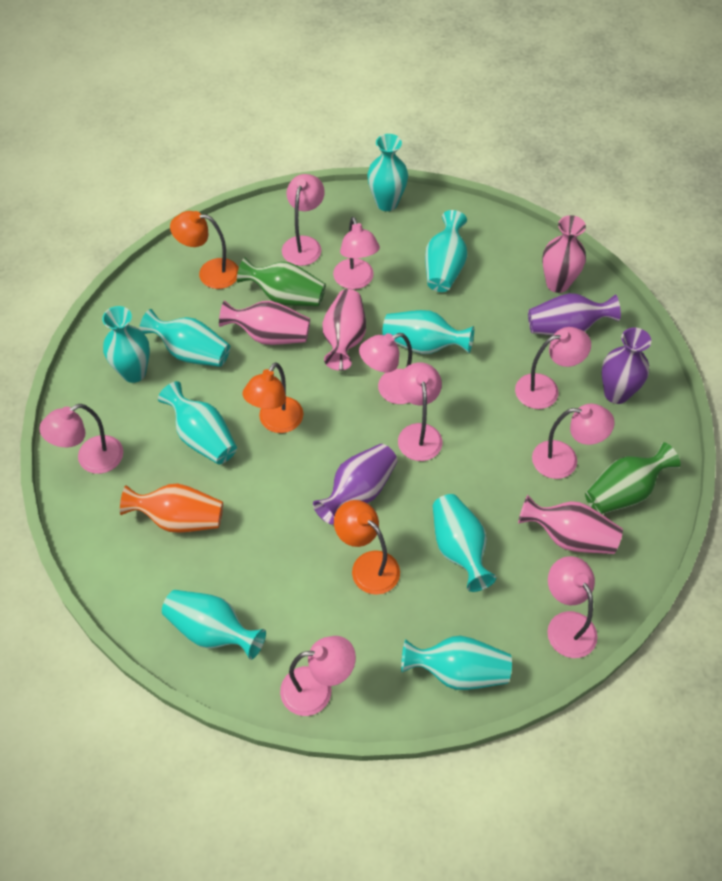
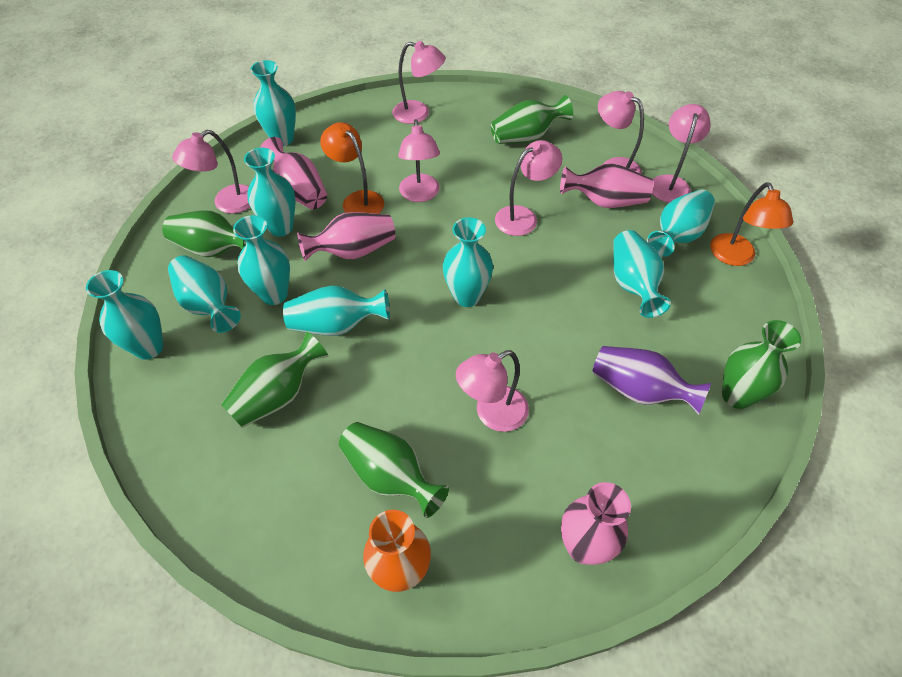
green vase: [237,257,326,306] [585,442,681,514] = 2 -> [162,210,246,257] [221,332,328,428] [339,422,449,518] [491,95,573,144] [722,320,801,409] = 5
orange lamp: [170,211,239,289] [243,362,303,433] [334,500,400,595] = 3 -> [320,122,384,214] [710,182,793,266] = 2
pink lamp: [39,404,123,474] [280,636,356,716] [282,174,325,266] [333,217,380,289] [359,333,412,404] [398,362,442,461] [515,327,591,409] [532,404,615,479] [547,556,598,658] = 9 -> [172,130,250,213] [392,41,446,124] [398,119,440,202] [456,350,529,432] [495,140,563,236] [598,91,644,174] [652,104,711,203] = 7
purple vase: [313,444,397,525] [528,293,621,336] [602,328,651,404] = 3 -> [592,346,711,415] = 1

